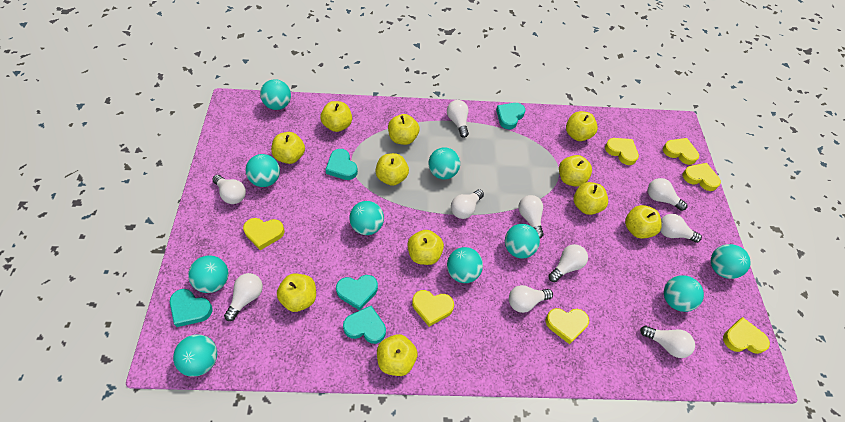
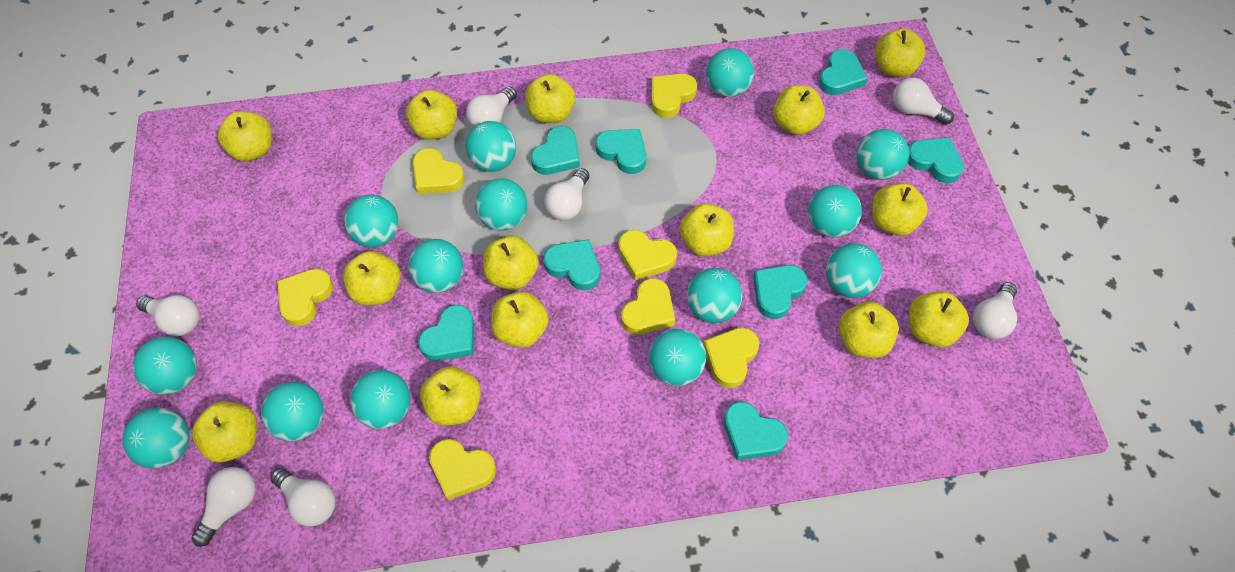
turquoise ball: [173,334,217,377] [188,255,229,293] [246,154,280,187] [260,79,291,110] [349,201,384,235] [428,147,460,179] [447,247,483,283] [505,224,540,258] [664,275,704,312] [711,244,751,279] = 10 -> [122,408,190,468] [133,337,197,395] [261,382,324,441] [344,195,399,248] [350,370,411,429] [408,239,463,293] [466,121,516,172] [475,178,528,231] [649,329,706,386] [687,268,742,323] [706,48,754,97] [808,185,862,237] [826,243,882,298] [857,129,909,180] = 14
turquoise heart: [170,289,213,327] [325,149,358,180] [336,275,378,311] [343,306,386,344] [496,103,526,129] = 5 -> [418,305,474,361] [531,126,580,175] [544,239,600,290] [596,129,646,174] [724,402,788,460] [753,265,807,319] [819,49,868,95] [908,137,964,183] = 8
white light bulb: [212,175,246,204] [224,273,263,321] [447,100,469,138] [451,189,484,219] [509,285,553,313] [518,195,544,239] [548,244,588,282] [640,326,695,358] [648,178,688,211] [660,214,702,243] = 10 -> [136,295,200,336] [191,467,256,547] [271,468,336,527] [466,87,517,127] [544,168,589,221] [893,78,954,125] [973,282,1017,339] = 7
yellow apple: [271,132,305,164] [277,274,316,312] [320,101,352,132] [376,153,409,186] [377,334,418,376] [388,114,419,145] [407,230,444,265] [559,155,592,187] [566,111,598,141] [574,182,608,215] [625,205,662,239] = 11 -> [192,401,257,463] [217,111,272,161] [343,251,401,305] [406,90,457,140] [420,366,481,426] [483,236,539,290] [491,291,549,348] [525,74,575,123] [680,203,734,256] [773,85,825,135] [839,301,899,358] [872,183,928,235] [875,28,925,77] [909,291,969,347] = 14

